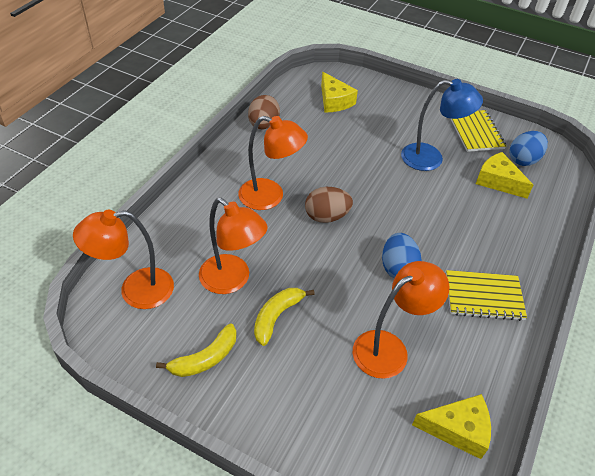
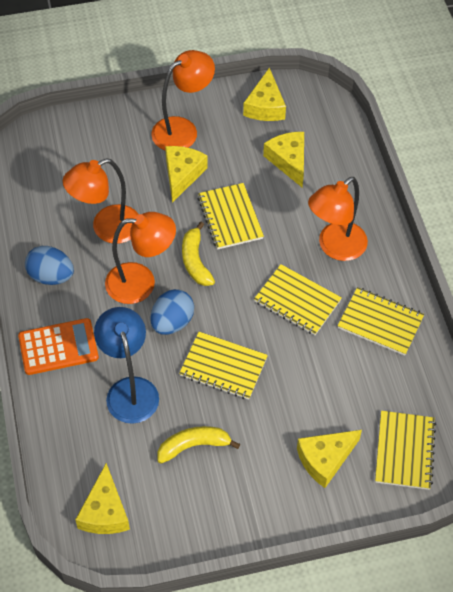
brown egg: [248,95,280,129] [305,187,353,223] = 2 -> none = 0
orange calculator: none = 0 -> [18,318,99,375] = 1
yellow cheese: [321,72,358,113] [412,394,491,459] [476,152,533,198] = 3 -> [75,463,130,534] [165,146,208,203] [243,68,286,121] [263,132,304,188] [297,430,362,488] = 5
yellow notebook: [446,270,527,321] [450,110,506,152] = 2 -> [179,332,268,400] [198,183,264,250] [254,264,342,335] [338,287,424,356] [375,411,436,490] = 5

